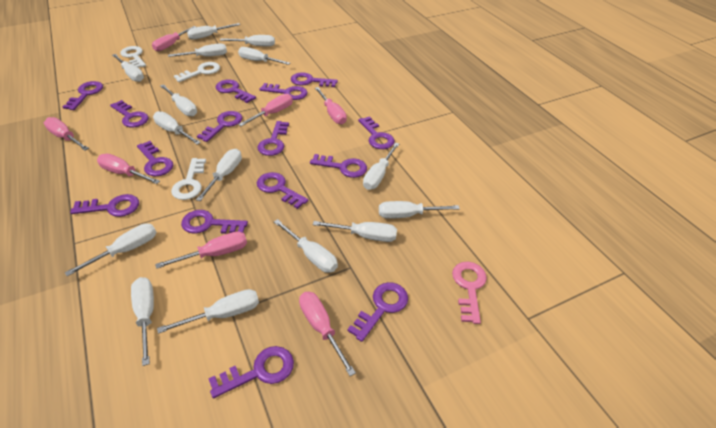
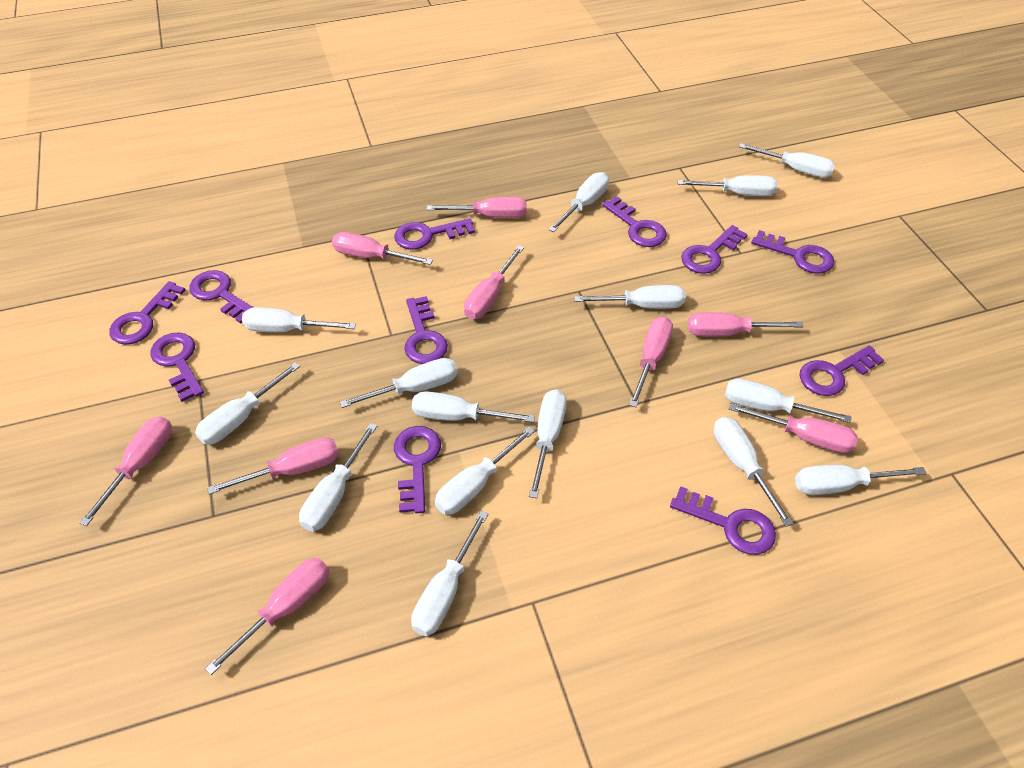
pink key: [452,261,487,324] = 1 -> none = 0
pink screwdriver: [44,117,89,151] [97,154,160,184] [152,26,196,52] [155,231,247,269] [238,94,293,126] [299,292,356,376] [315,87,347,125] = 7 -> [80,416,172,526] [205,558,329,675] [207,437,339,495] [332,232,433,265] [426,197,527,218] [464,245,524,319] [629,317,673,407] [688,312,803,337] [729,403,858,453] = 9
purple key: [63,81,103,110] [70,194,139,217] [110,100,149,127] [137,141,173,177] [181,210,248,234] [197,111,242,142] [208,346,294,398] [216,80,256,103] [257,121,289,156] [257,172,308,209] [259,83,307,100] [291,72,338,87] [310,154,367,178] [347,282,408,342] [358,116,395,149] = 15 -> [109,281,186,345] [151,332,204,402] [189,270,254,323] [394,218,475,249] [394,426,441,513] [404,296,448,364] [602,196,667,247] [670,486,776,555] [681,225,748,274] [751,230,834,274] [799,345,884,396] = 11
white key: [120,46,146,68] [171,158,206,200] [174,62,220,82] = 3 -> none = 0

